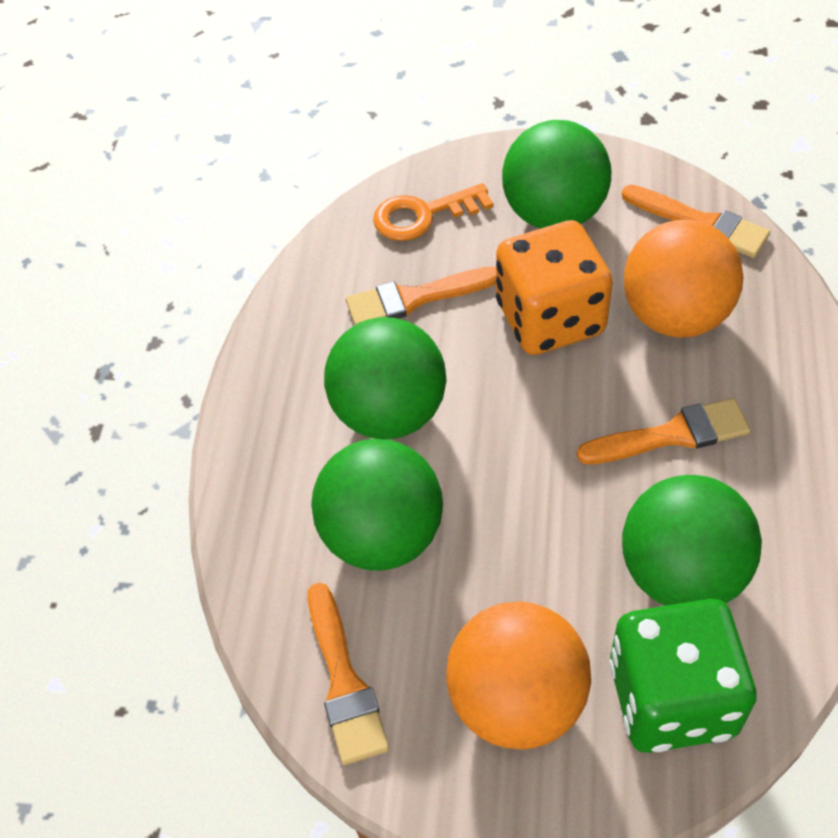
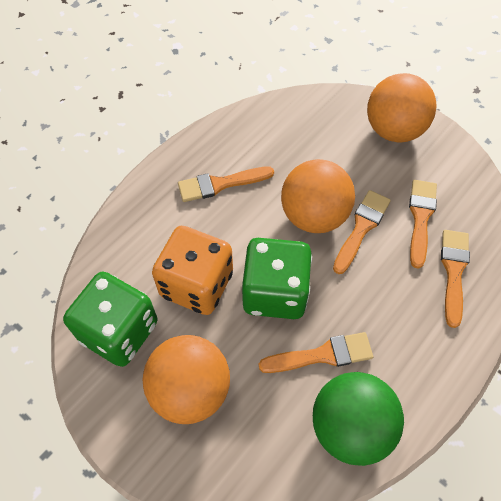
green ball: [311,439,443,571] [324,317,447,439] [502,120,611,229] [622,475,762,606] = 4 -> [313,372,404,466] = 1
green dice: [609,599,757,753] = 1 -> [63,272,158,367] [242,238,312,319] = 2
orange ball: [446,601,591,750] [624,220,743,338] = 2 -> [142,335,230,424] [281,159,355,233] [367,73,437,142] = 3
orange brush: [308,582,389,765] [346,266,496,325] [577,398,750,464] [622,185,770,258] = 4 -> [178,166,274,202] [259,332,373,373] [333,190,391,274] [409,180,437,269] [441,230,470,328] = 5
orange key: [373,183,493,241] = 1 -> none = 0

